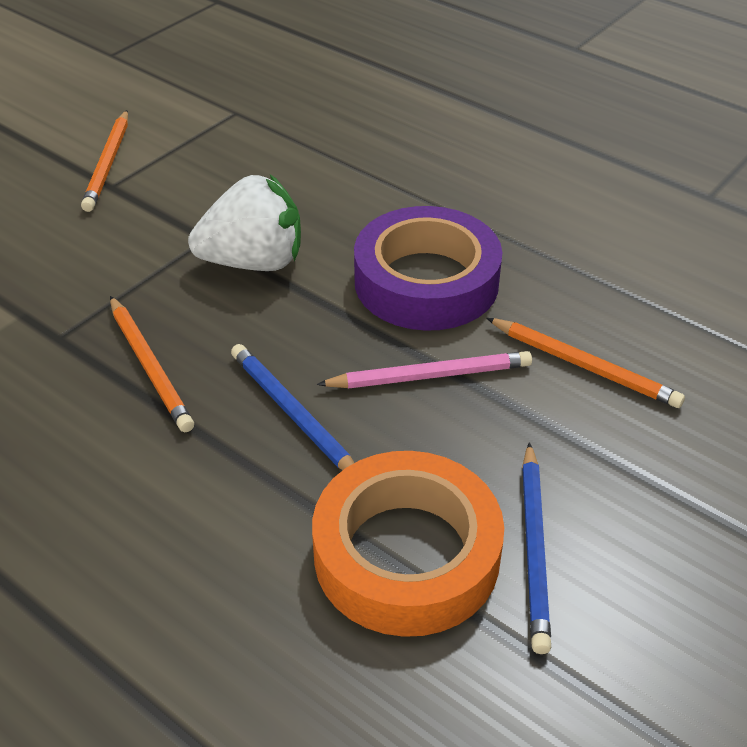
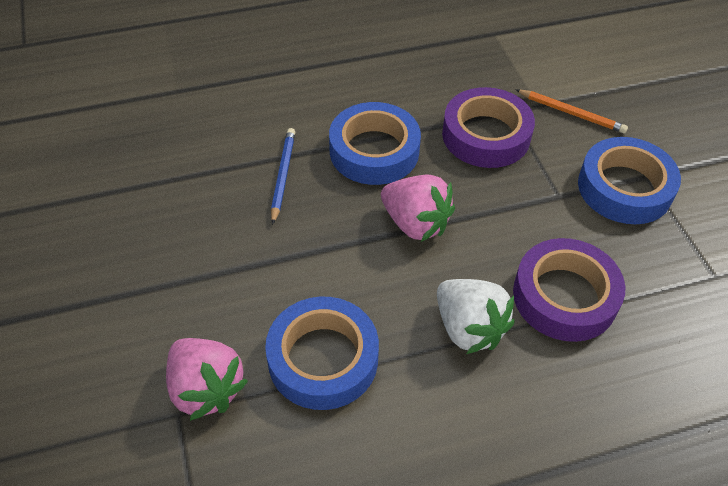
blue pencil: [231,344,354,470] [522,442,551,654] = 2 -> [271,128,295,225] = 1
blue tape: none = 0 -> [265,297,379,410] [329,102,421,185] [578,137,681,224] = 3
orange pencil: [81,110,128,212] [110,296,194,432] [487,318,685,408] = 3 -> [515,89,628,134] = 1
orange tape: [312,451,504,637] = 1 -> none = 0
pink pencil: [316,351,532,389] = 1 -> none = 0
pink strawberry: none = 0 -> [166,338,248,421] [381,175,455,242] = 2
purple tape: [354,206,503,331] = 1 -> [442,87,535,168] [513,238,625,342] = 2

